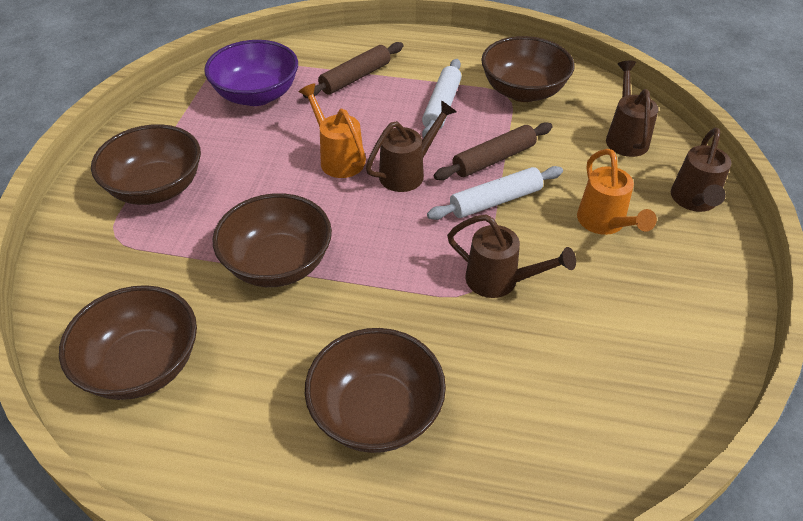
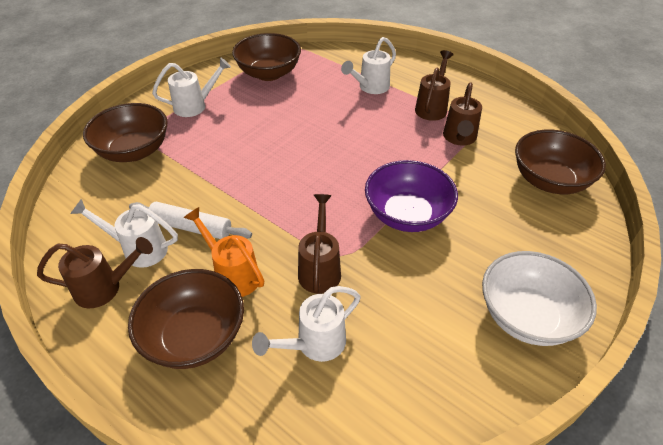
brown bowl: [59,285,197,400] [91,124,201,205] [212,193,332,287] [305,328,446,453] [481,36,575,102] = 5 -> [83,103,168,162] [128,269,244,369] [232,33,301,81] [515,130,606,194] = 4
brown rolling pin: [303,42,403,98] [434,122,553,180] = 2 -> none = 0
orange watering can: [299,83,366,178] [577,149,657,235] = 2 -> [183,207,264,297] = 1
white bowl: none = 0 -> [482,251,597,346] = 1
white rolling pin: [422,59,461,138] [427,166,563,220] = 2 -> [129,202,252,239] = 1
white watering can: none = 0 -> [70,199,178,268] [152,57,231,117] [252,286,361,362] [341,37,396,94] = 4

